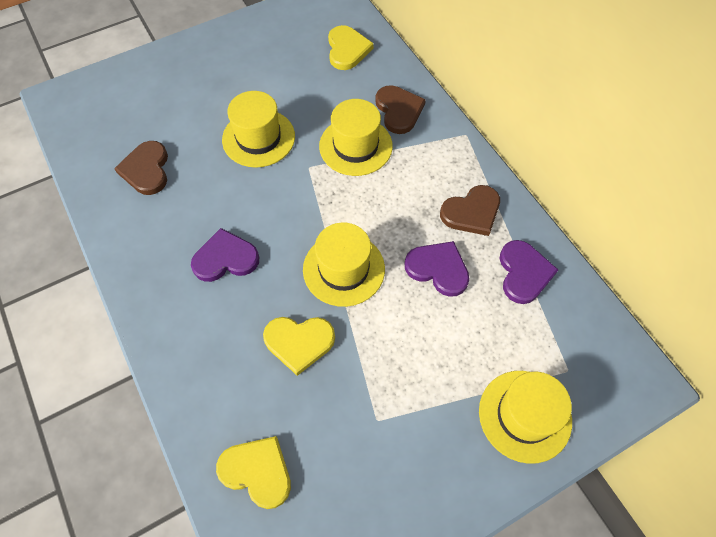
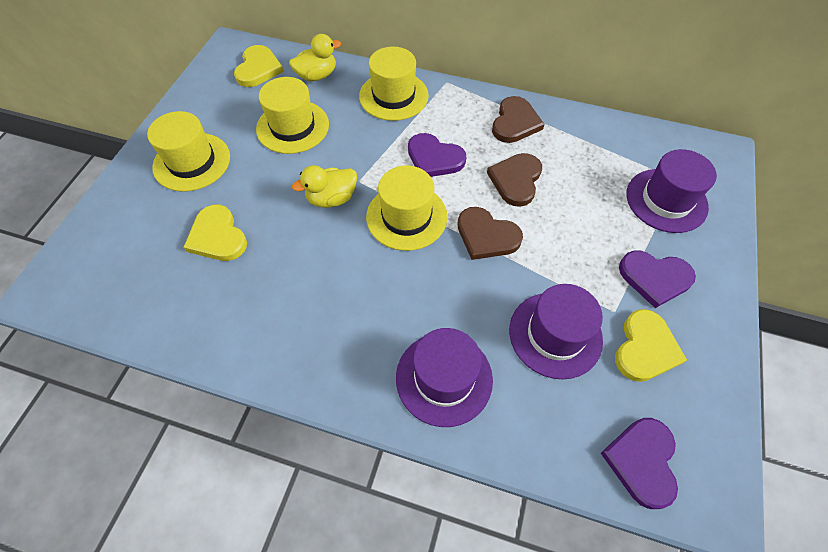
purple hat: none = 0 -> [396,328,493,427] [509,284,603,380] [626,149,717,233] = 3
yellow duck: none = 0 -> [289,34,341,81] [292,165,357,208] = 2

